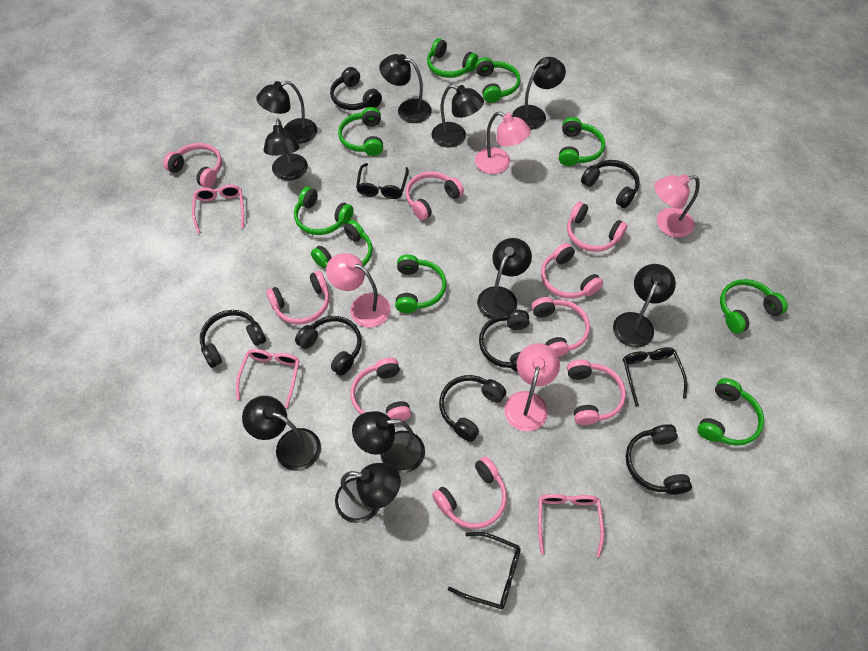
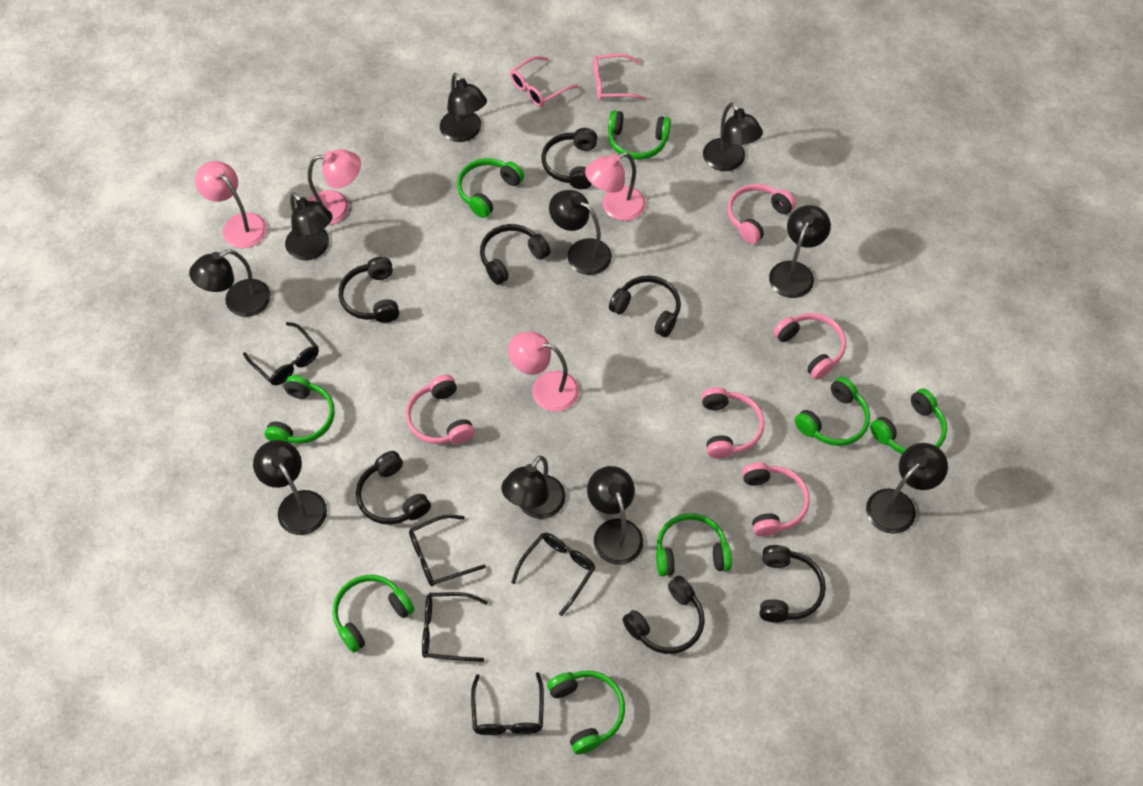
black glasses: [356,163,409,199] [448,532,521,609] [623,347,687,406] = 3 -> [243,322,319,385] [409,514,486,586] [422,592,488,662] [471,672,544,735] [511,533,596,616] = 5
green headphones: [294,187,354,235] [311,220,373,268] [338,107,383,156] [395,255,446,313] [427,38,478,78] [475,57,521,103] [559,117,605,166] [697,378,764,446] [720,279,788,333] = 9 -> [265,375,335,444] [332,575,415,653] [457,158,524,218] [547,671,625,755] [608,110,671,160] [656,513,732,576] [795,377,870,446] [870,389,947,454] = 8
pink glasses: [192,185,244,233] [236,349,300,408] [538,494,604,557] = 3 -> [510,56,578,107] [593,54,647,100] = 2
pink headphones: [163,143,222,188] [266,271,329,325] [350,358,411,421] [406,171,464,221] [432,456,507,529] [531,297,590,357] [541,243,603,299] [567,201,628,252] [567,359,626,425] = 9 -> [406,375,475,444] [702,387,764,459] [727,184,796,244] [742,462,810,537] [773,313,846,380] = 5

